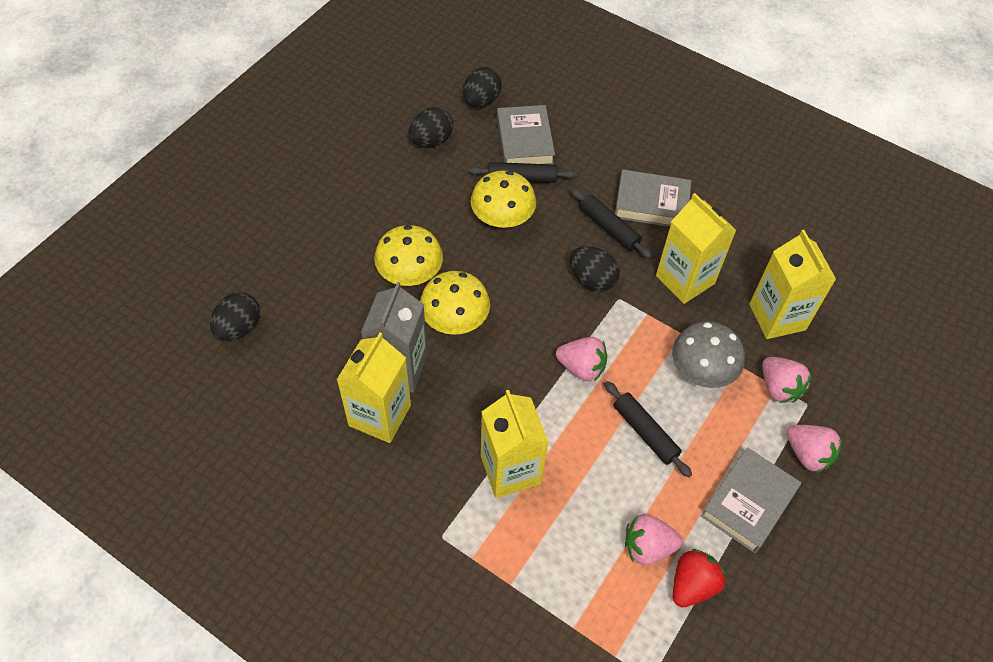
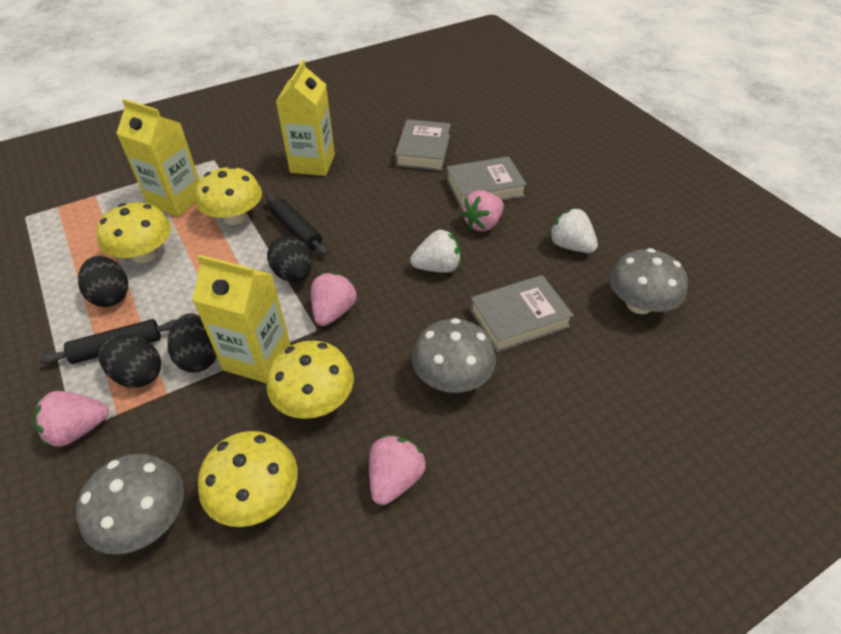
black rolling pin: [469,162,577,183] [571,188,652,259] [605,381,692,478] = 3 -> [40,319,177,364] [266,194,328,255] = 2
grey carton: [361,282,427,393] = 1 -> none = 0
grey mushroom: [672,321,745,388] = 1 -> [76,454,184,555] [412,318,496,393] [609,248,688,314] = 3
red strawberry: [673,549,726,607] = 1 -> none = 0
white strawberry: none = 0 -> [410,230,461,273] [549,208,598,253] = 2
yellow carton: [337,333,411,443] [481,390,549,498] [656,193,737,304] [749,230,836,339] = 4 -> [116,99,199,217] [192,255,291,384] [276,60,335,176] = 3
yellow mushroom: [374,225,443,286] [420,271,490,335] [471,171,536,228] = 3 -> [97,202,171,263] [195,166,262,225] [198,431,298,527] [267,341,354,419] = 4

